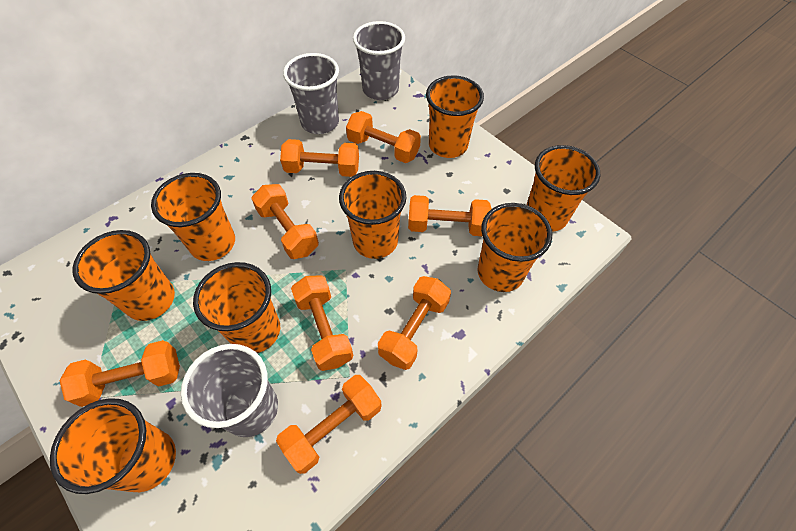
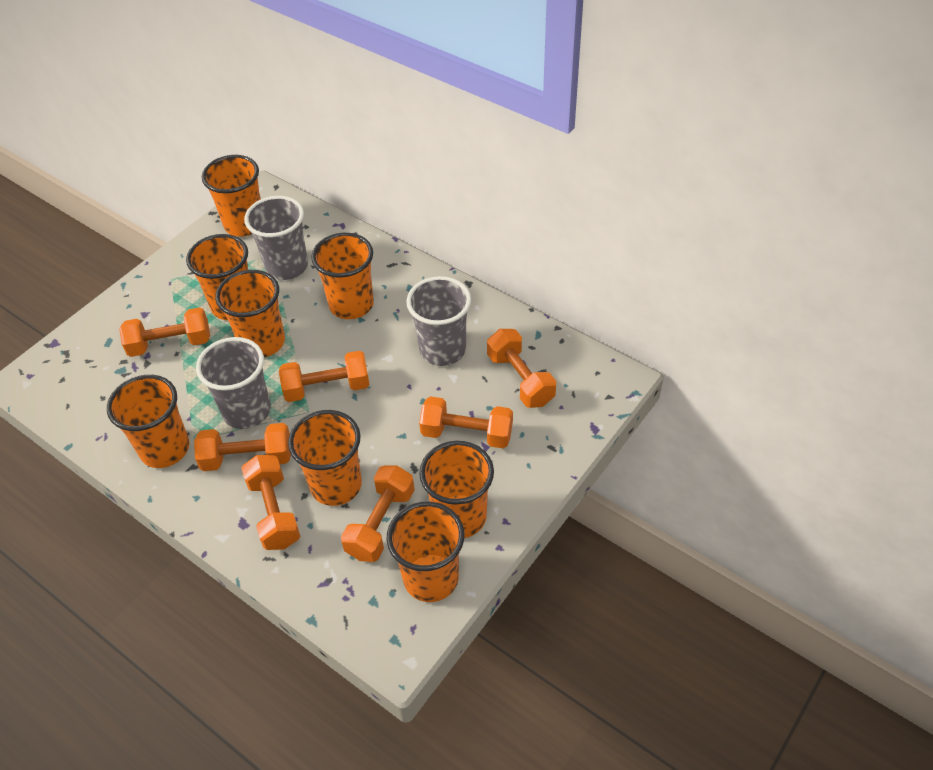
orange dumbbell: [59,340,180,407] [251,184,319,259] [276,375,382,474] [280,139,359,177] [291,275,353,371] [346,111,421,163] [378,276,451,370] [408,195,492,236] = 8 -> [119,307,210,357] [194,423,291,471] [241,455,300,550] [279,351,370,402] [341,465,415,562] [419,396,513,448] [487,329,556,408] = 7

